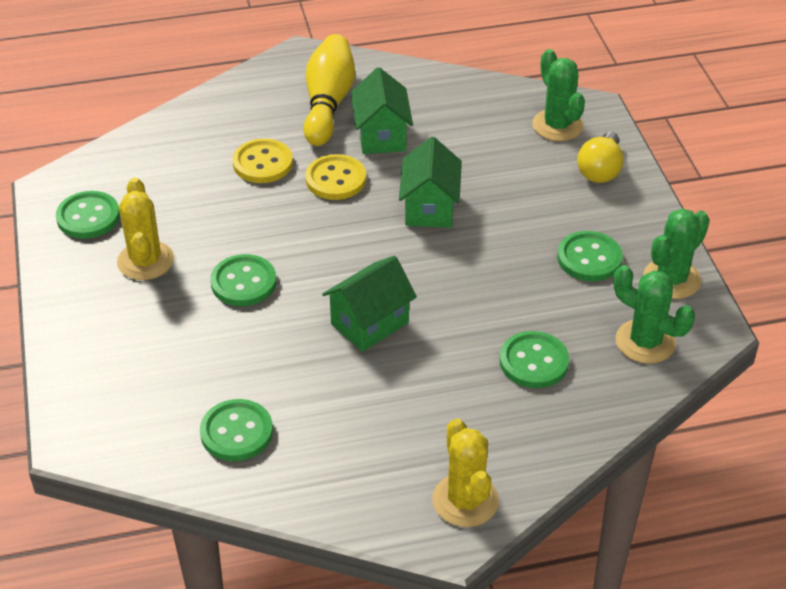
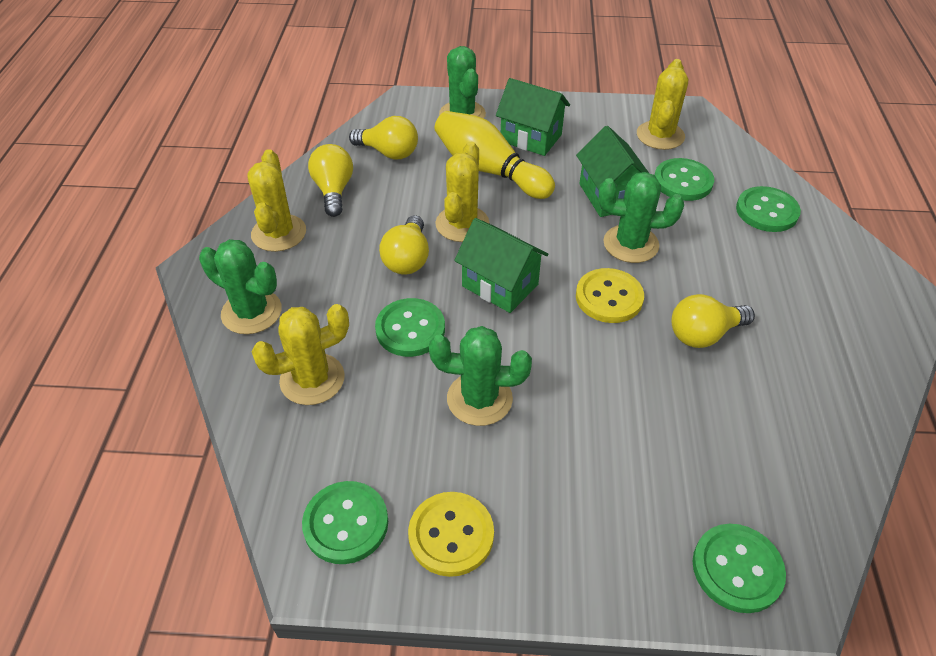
green cactus: [532,49,585,141] [613,265,695,364] [643,209,710,299] = 3 -> [199,239,282,334] [429,326,532,426] [439,46,486,119] [598,172,684,263] = 4
yellow cactus: [117,177,174,280] [432,418,499,527] = 2 -> [247,149,306,252] [252,304,349,405] [435,142,490,242] [637,59,688,150] = 4
yellow light bulb: [577,132,624,183] = 1 -> [308,144,353,217] [349,116,418,160] [379,215,429,274] [671,294,755,348] = 4

